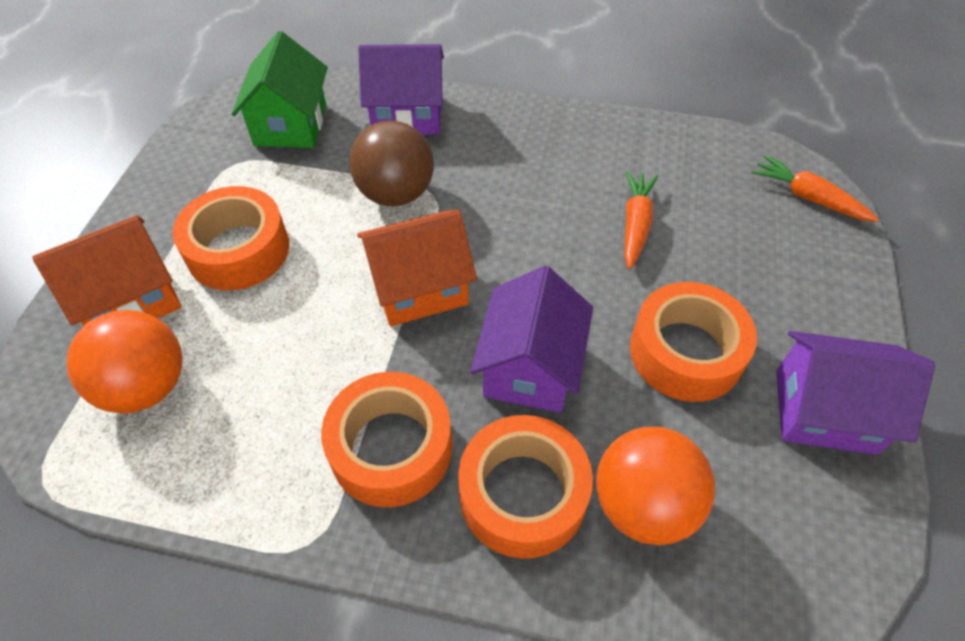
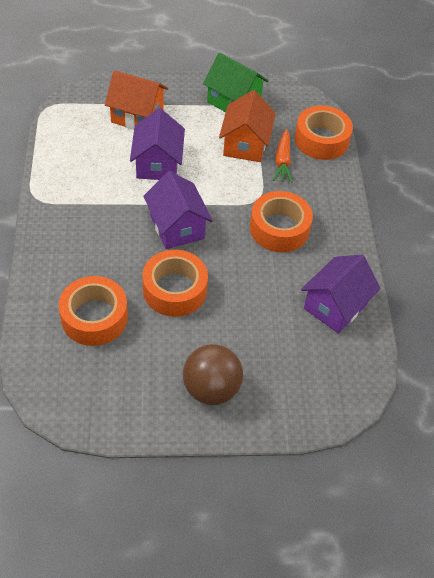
orange ball: [67,310,183,414] [596,427,715,545] = 2 -> none = 0
orange carrot: [624,170,658,269] [751,155,879,222] = 2 -> [273,129,292,183] = 1

